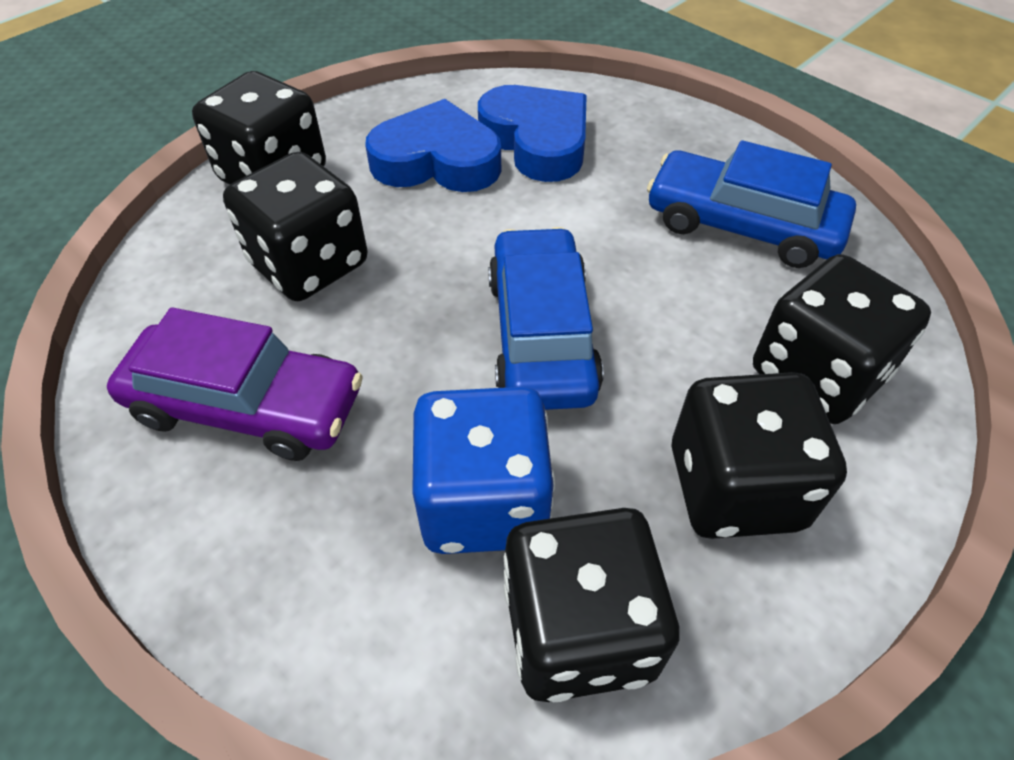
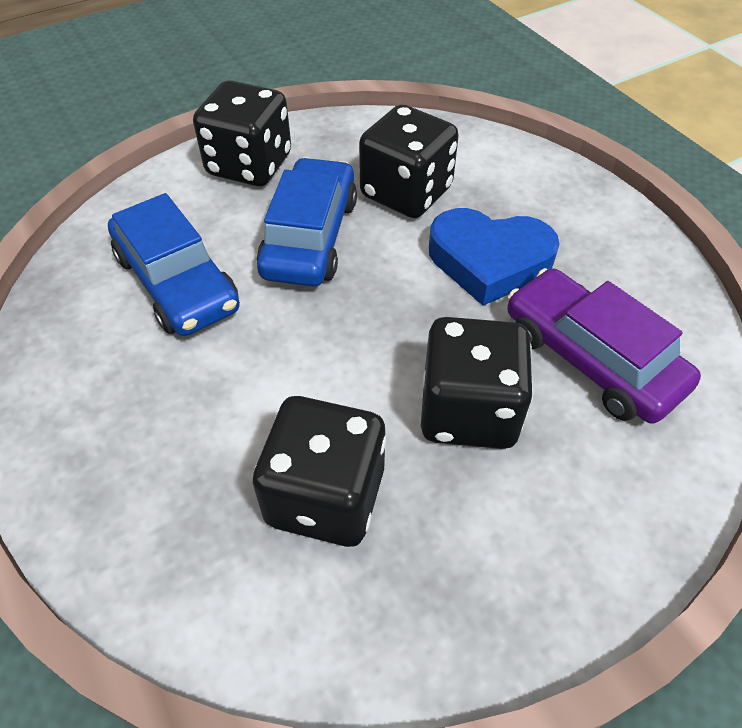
black dice: [192,71,326,185] [223,152,367,301] [504,508,680,702] [671,372,847,539] [753,254,931,424] = 5 -> [193,80,291,186] [253,396,386,547] [359,104,459,218] [421,317,533,449] = 4
blue dice: [412,387,555,554] = 1 -> none = 0
blue heart: [365,99,501,192] [478,85,587,182] = 2 -> [429,208,559,306] = 1

